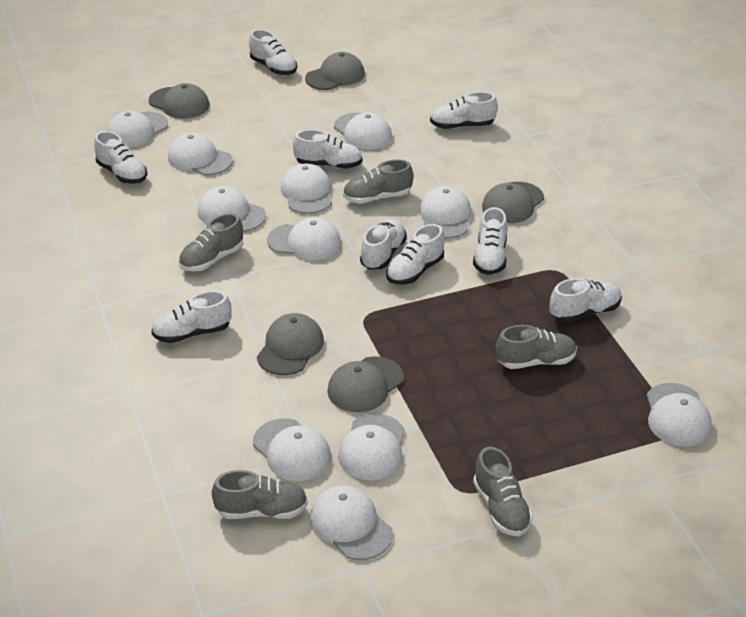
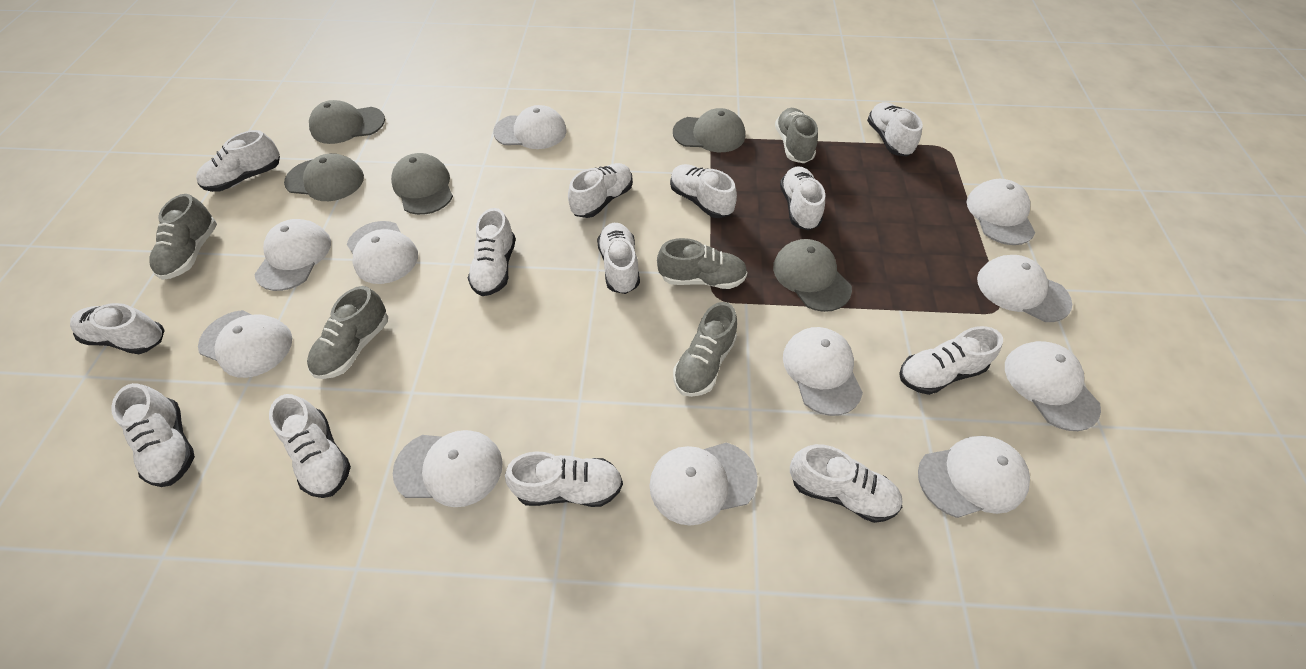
white shoe: [94,131,147,184] [151,291,232,343] [249,29,297,75] [293,129,363,169] [360,219,407,270] [386,224,445,285] [430,92,497,129] [473,207,507,275] [550,278,622,322] = 9 -> [70,303,165,354] [111,383,195,487] [196,130,280,192] [269,394,351,498] [468,208,516,296] [505,452,623,507] [568,163,633,218] [597,223,640,294] [670,164,737,218] [780,166,825,230] [790,444,903,523] [867,102,923,157] [899,326,1003,395] = 13

